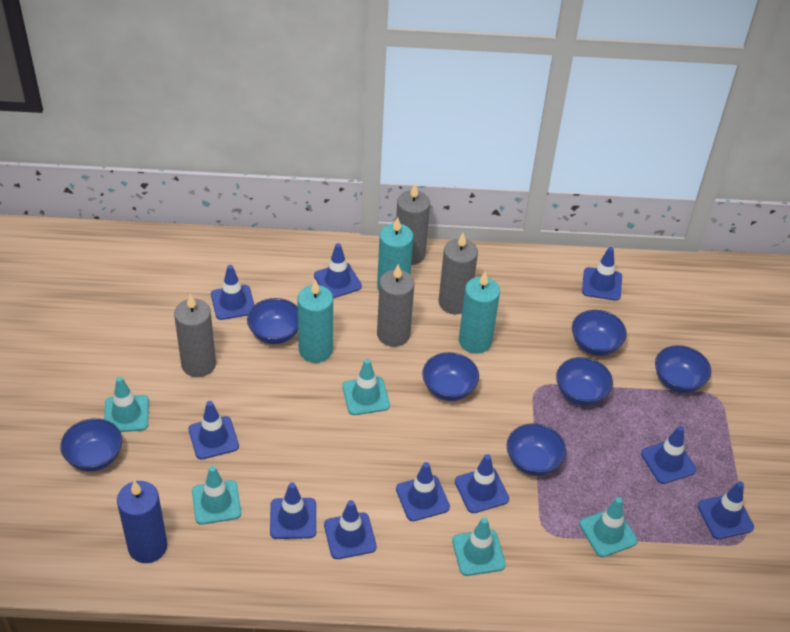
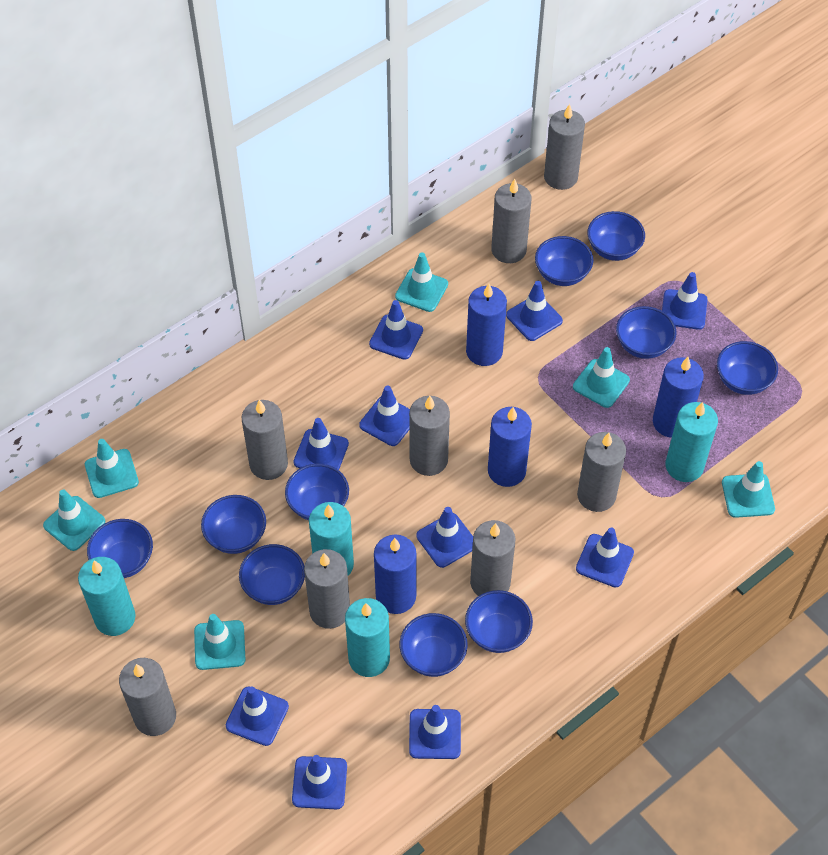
blue bowl: [60,418,122,471] [247,298,298,344] [422,352,479,401] [507,423,566,476] [556,357,613,406] [572,310,627,356] [655,345,711,393] = 7 -> [87,519,153,578] [201,495,266,554] [239,544,305,605] [285,464,349,520] [400,613,468,677] [465,590,533,653] [535,236,593,286] [587,211,645,261] [616,306,676,359] [717,341,778,395] = 10
blue candle: [117,481,168,563] = 1 -> [374,535,417,614] [466,284,507,366] [488,407,532,487] [653,357,704,438] = 4
grey candle: [174,294,216,377] [377,264,415,347] [396,184,430,265] [439,233,478,314] = 4 -> [119,658,176,736] [242,400,288,480] [304,549,350,629] [409,396,450,476] [470,520,515,596] [491,179,531,263] [544,104,585,190] [577,432,626,512] = 8
turquoise candle: [297,280,333,363] [377,217,413,291] [459,271,500,354] = 3 -> [78,557,135,636] [309,502,354,575] [345,598,390,677] [665,402,718,482] = 4
turquoise traffic cone: [104,377,149,432] [192,466,241,525] [342,359,390,415] [452,517,506,576] [580,497,637,557] = 5 -> [43,490,106,551] [85,439,139,498] [194,614,245,670] [395,253,448,312] [573,347,630,408] [722,461,775,518] = 6

